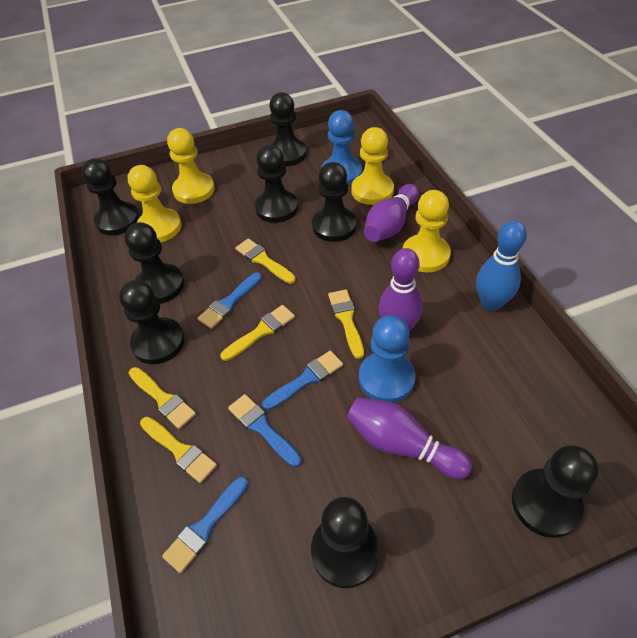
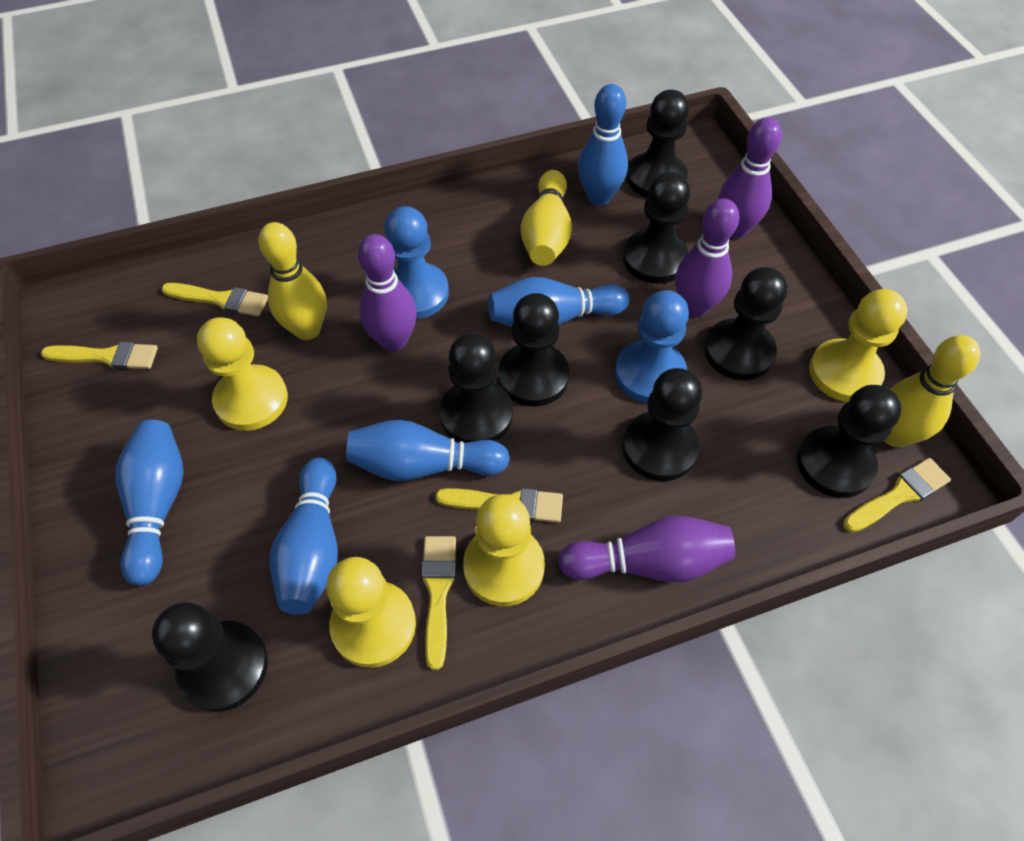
blue bowling pin: [476,220,527,311] = 1 -> [115,420,184,586] [270,457,338,615] [346,420,510,481] [488,277,629,327] [578,84,628,205] = 5
blue brush: [162,476,248,573] [197,272,262,329] [228,394,301,467] [262,351,343,410] = 4 -> none = 0
purple bowling pin: [347,397,472,479] [364,184,419,242] [379,248,422,331] = 3 -> [358,234,417,352] [558,516,735,583] [675,199,739,317] [718,118,782,239] = 4
yellow bowling pin: none = 0 -> [258,222,327,340] [521,170,572,266] [884,335,980,447] = 3

